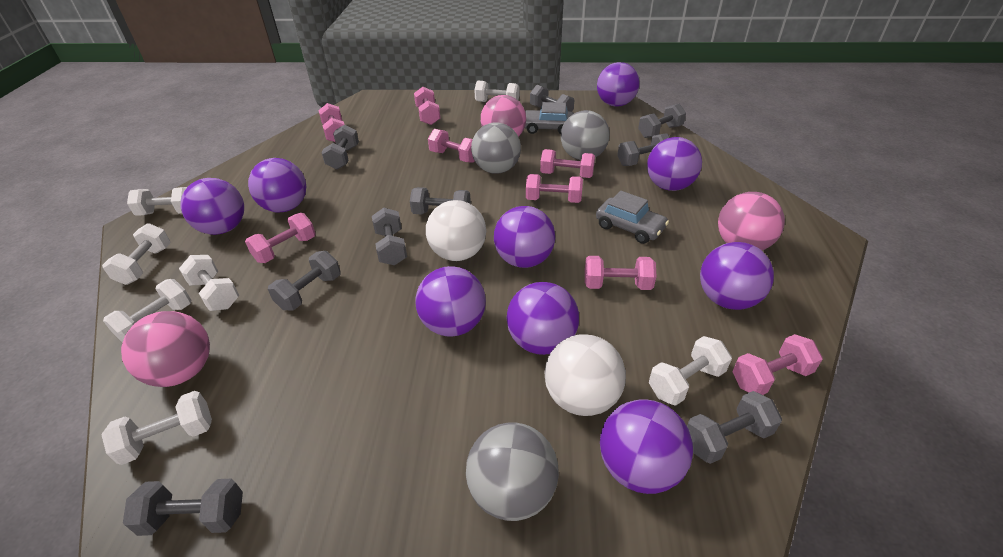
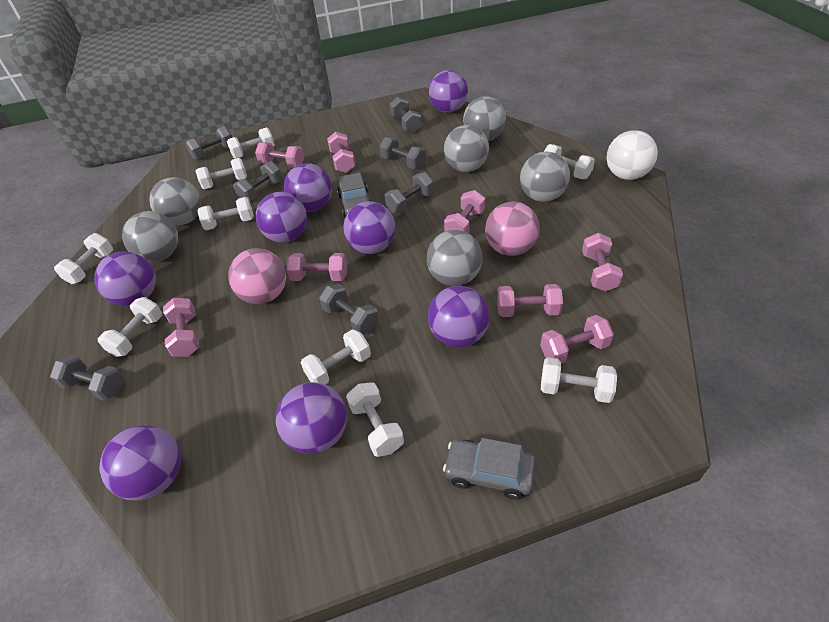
grey ball: [466,423,559,521] [471,122,521,174] [561,110,610,160] = 3 -> [122,211,178,262] [149,177,201,226] [427,230,483,286] [444,125,489,172] [463,96,506,141] [520,152,570,202] = 6
grey dumbbell: [123,479,243,536] [268,251,341,310] [321,125,359,169] [372,208,407,266] [410,187,471,215] [530,85,574,112] [617,133,670,166] [638,104,686,138] [687,391,782,464] = 9 -> [50,355,124,401] [186,126,232,160] [233,161,283,201] [319,284,379,335] [379,137,426,169] [385,172,434,214] [389,97,422,133] = 7
pink ball: [121,311,210,387] [481,95,526,137] [718,192,785,250] = 3 -> [228,248,286,304] [485,202,540,256] = 2
purple ball: [181,178,244,235] [248,158,306,212] [415,266,486,337] [494,206,555,268] [506,282,579,355] [597,62,640,107] [600,399,693,494] [647,137,702,191] [700,242,774,310] = 9 -> [94,251,156,306] [100,425,181,501] [256,192,307,243] [275,382,347,454] [284,163,332,212] [343,201,395,254] [428,286,490,347] [429,70,468,113] = 8
white ball: [426,200,486,261] [544,334,626,416] = 2 -> [607,130,658,180] = 1
white dumbbell: [101,391,212,465] [102,223,171,285] [103,279,191,343] [127,187,187,216] [179,255,239,311] [474,81,519,102] [649,336,732,406] = 7 -> [54,233,113,284] [98,297,162,357] [196,158,247,189] [197,197,254,230] [227,127,275,159] [301,330,371,385] [346,382,404,457] [541,357,617,403] [544,144,595,179] = 9

